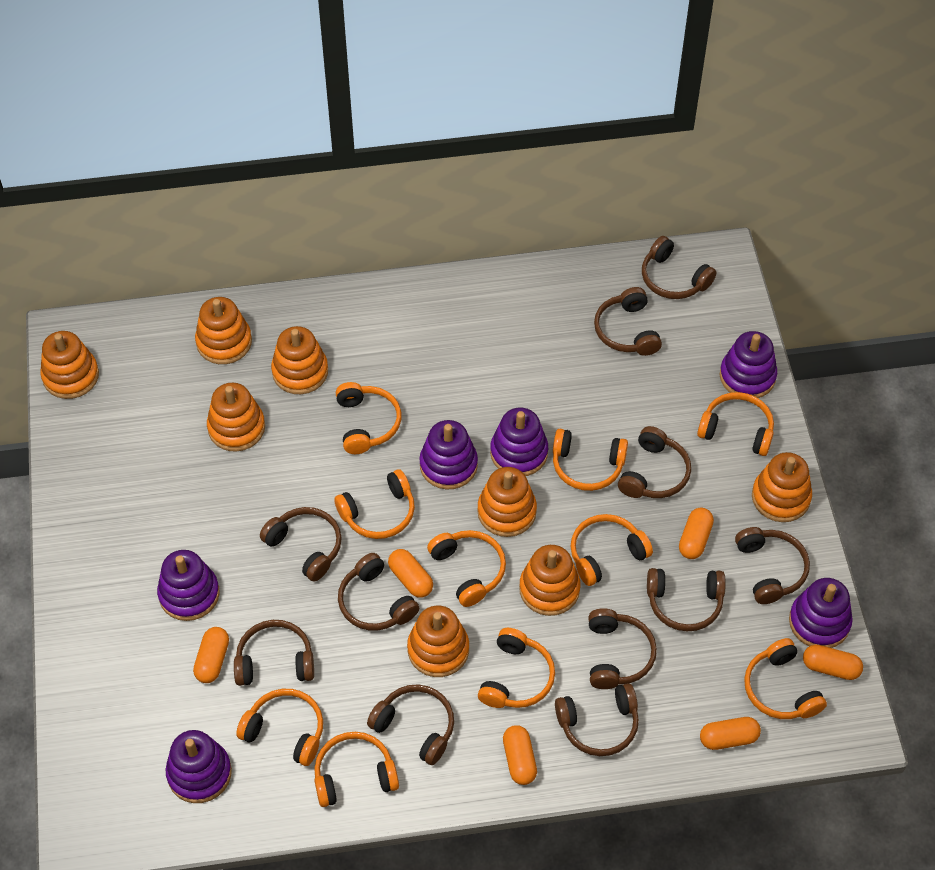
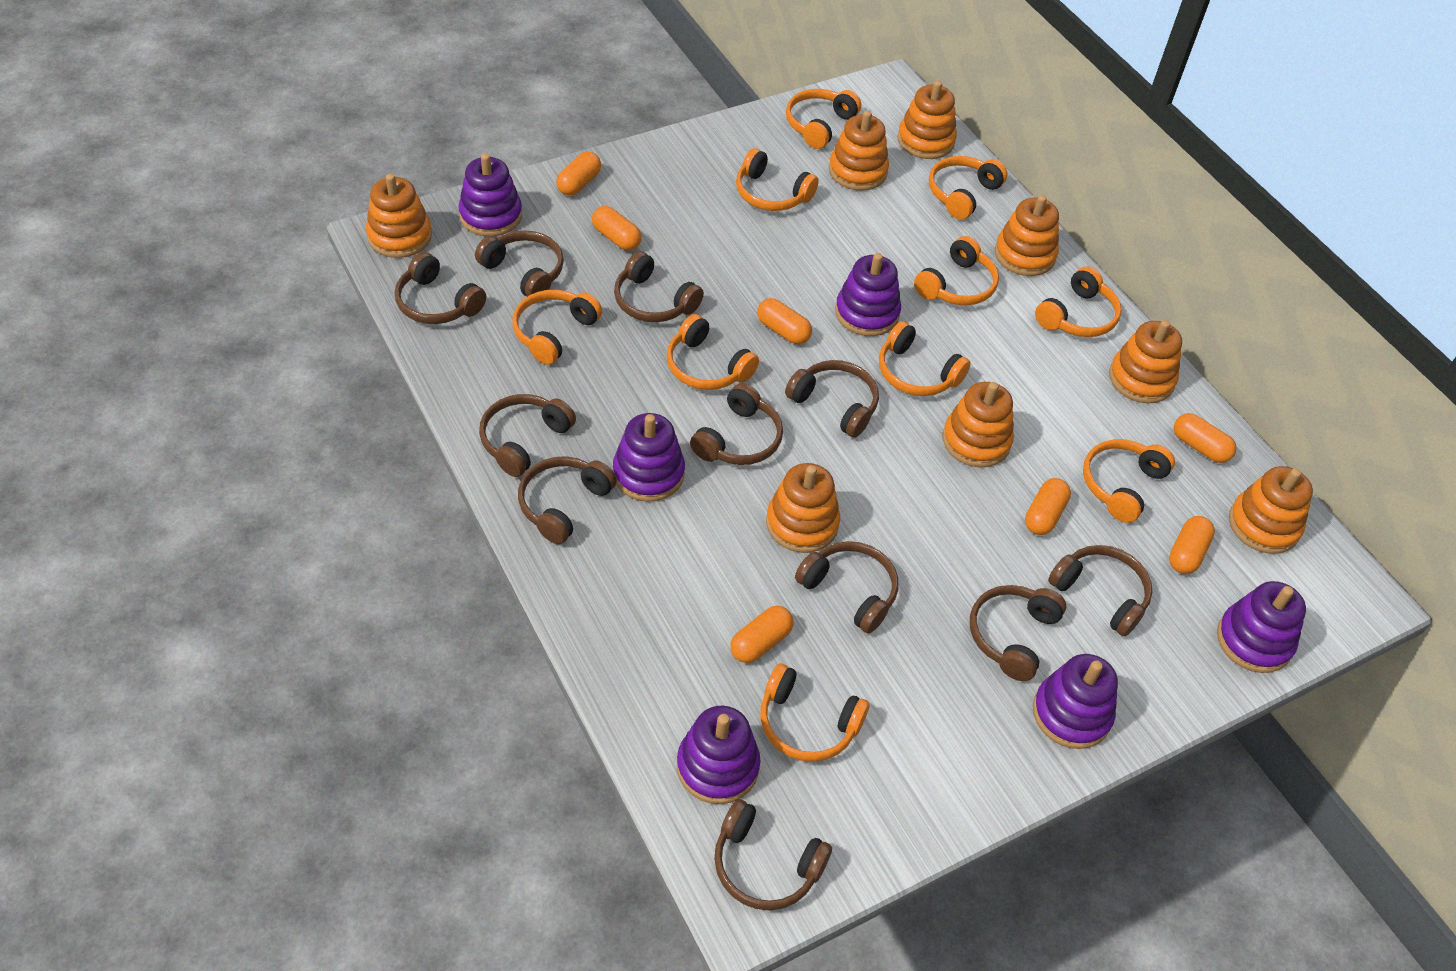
orange capsule: [193,627,229,683] [388,549,433,598] [503,725,537,785] [679,508,714,559] [700,717,761,750] [803,645,863,680] = 6 -> [556,151,601,196] [592,206,642,251] [730,606,793,663] [757,298,812,344] [1025,478,1071,535] [1169,516,1215,574] [1174,413,1236,463] = 7

